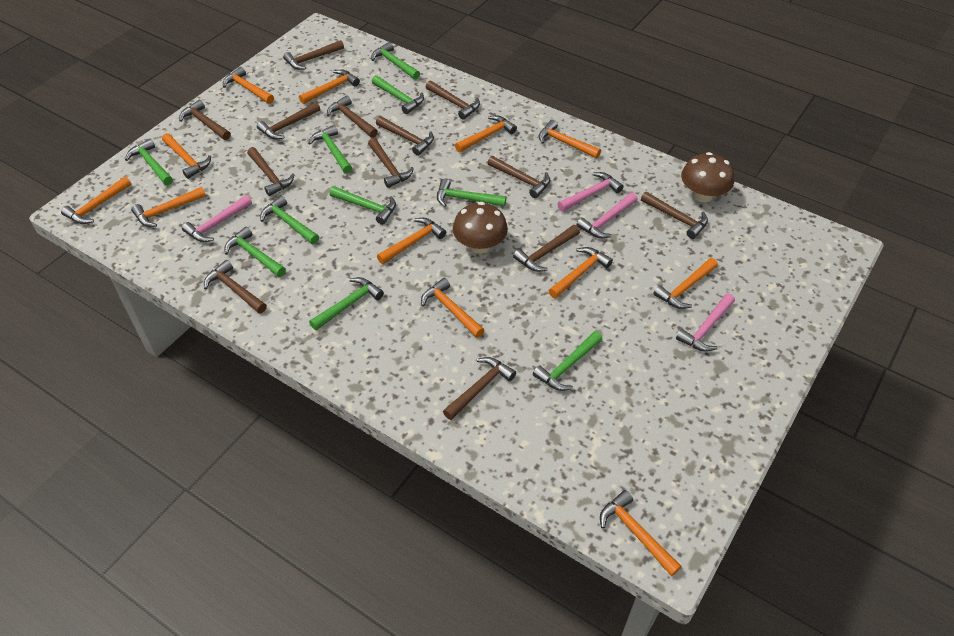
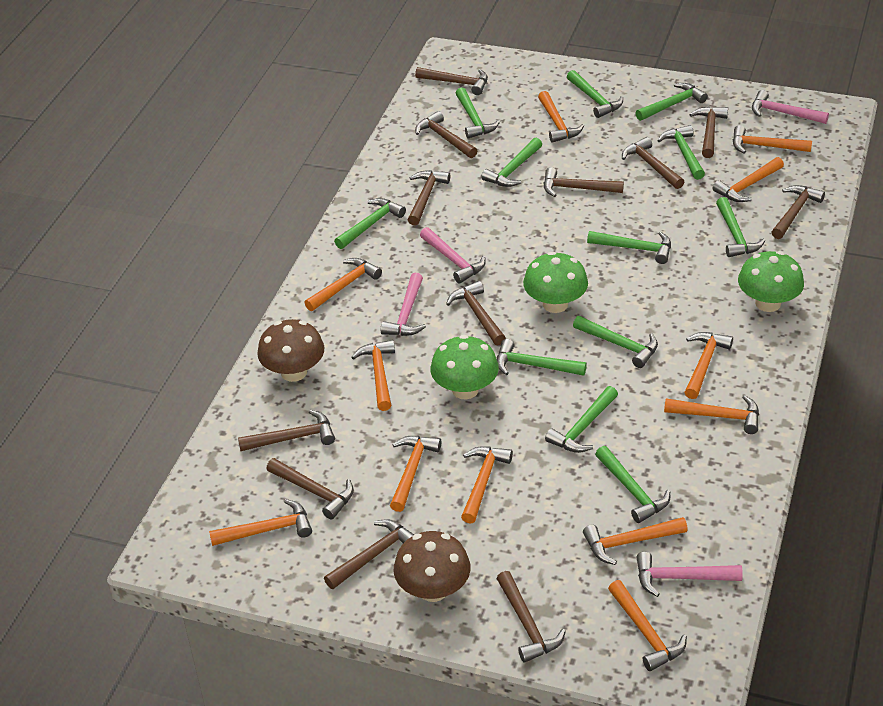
brown hammer: [179,100,231,140] [204,260,267,314] [247,147,294,196] [257,102,320,140] [283,40,344,70] [327,95,378,138] [368,138,414,188] [376,116,434,156] [426,81,480,120] [443,357,516,420] [488,156,550,198] [513,225,580,272] [641,192,708,239] = 13 -> [238,410,335,451] [266,458,354,519] [324,519,414,589] [408,170,450,226] [415,67,488,95] [415,111,477,158] [446,281,506,345] [496,571,566,663] [544,167,624,197] [622,137,684,189] [689,106,728,158] [771,185,825,239] = 12
green hammer: [125,139,173,185] [224,227,286,277] [260,196,319,244] [309,125,352,174] [309,277,384,330] [329,186,396,225] [371,42,420,80] [372,75,424,114] [437,178,506,207] [533,331,602,391] = 10 -> [334,198,406,249] [456,87,500,139] [481,138,542,187] [497,339,587,376] [545,386,618,453] [567,70,623,118] [573,316,658,368] [587,231,671,264] [595,446,670,523] [635,83,708,121] [657,125,705,180] [716,197,765,257] = 12
green mushroom: none = 0 -> [431,335,499,400] [523,252,588,313] [738,251,804,312] = 3

